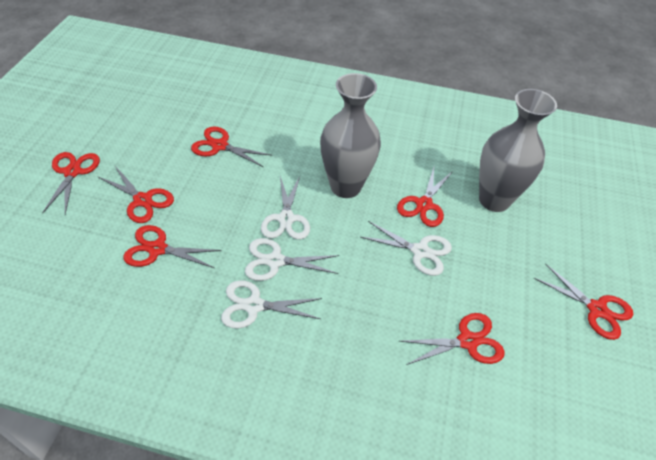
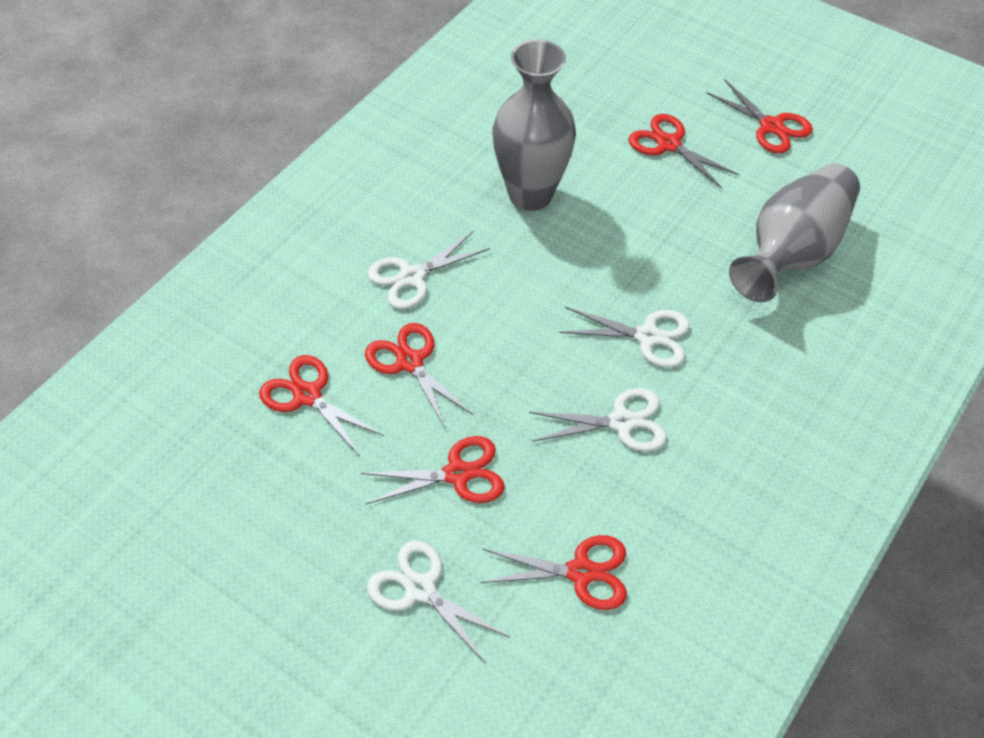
red scissors: [42,152,100,214] [97,166,174,223] [123,225,222,268] [191,127,272,167] [397,167,453,227] [400,313,505,365] [534,264,633,340] = 7 -> [259,355,384,456] [361,436,505,504] [365,323,473,430] [480,535,627,610] [628,114,739,188] [706,80,813,153] = 6

